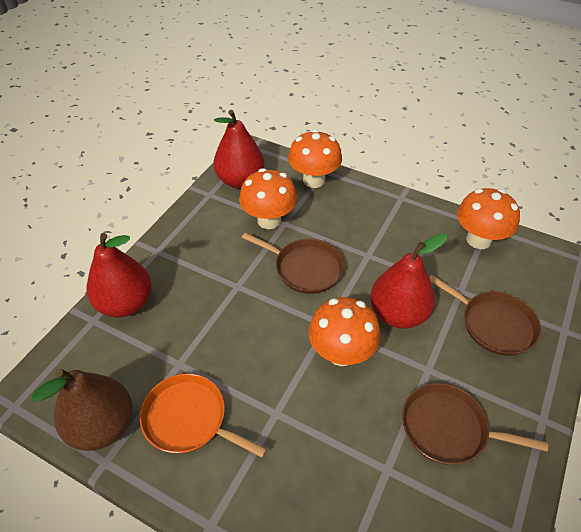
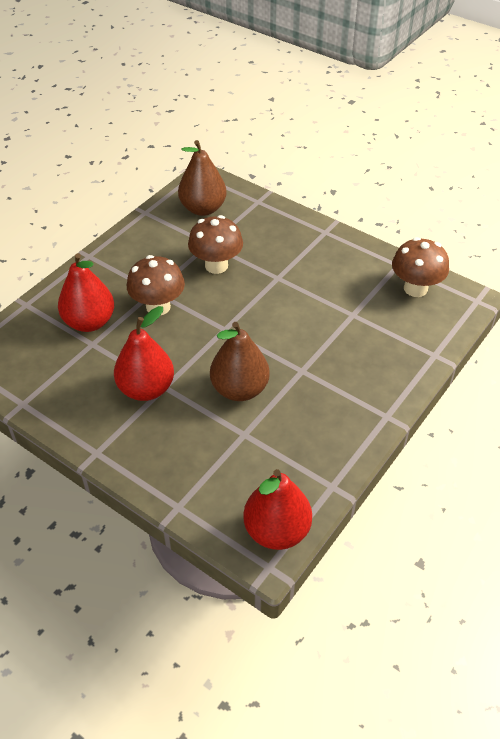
brown mushroom: none = 0 -> [127,255,185,316] [188,215,243,274] [392,237,449,297] = 3
brown pan: [242,233,344,294] [402,383,548,465] [429,275,541,356] = 3 -> none = 0
brown pear: [32,369,133,451] = 1 -> [178,140,227,216] [210,322,270,401] = 2
orange mushroom: [239,168,297,229] [288,129,342,188] [309,297,381,366] [457,188,520,249] = 4 -> none = 0
orange pan: [140,374,267,458] = 1 -> none = 0

